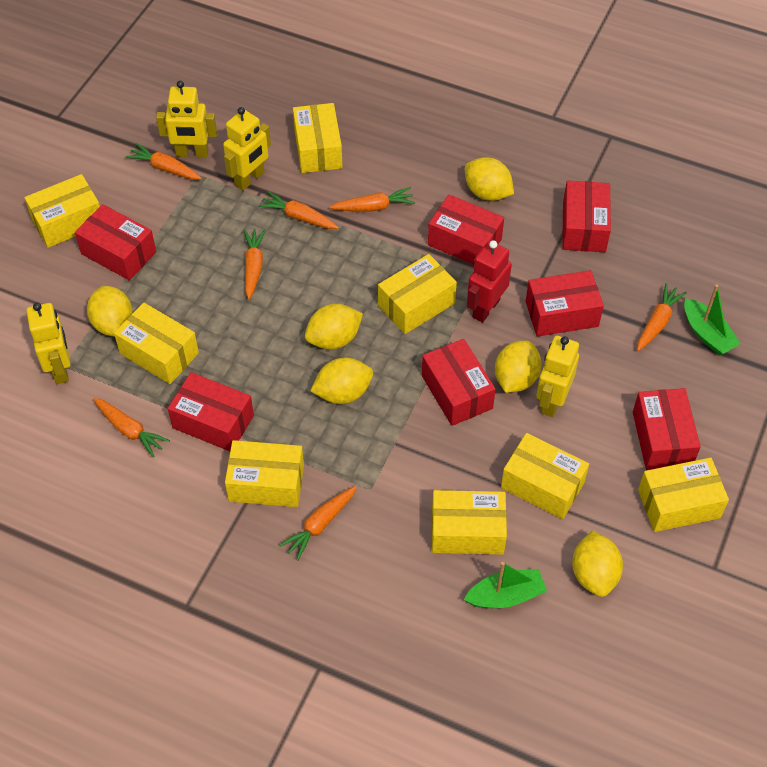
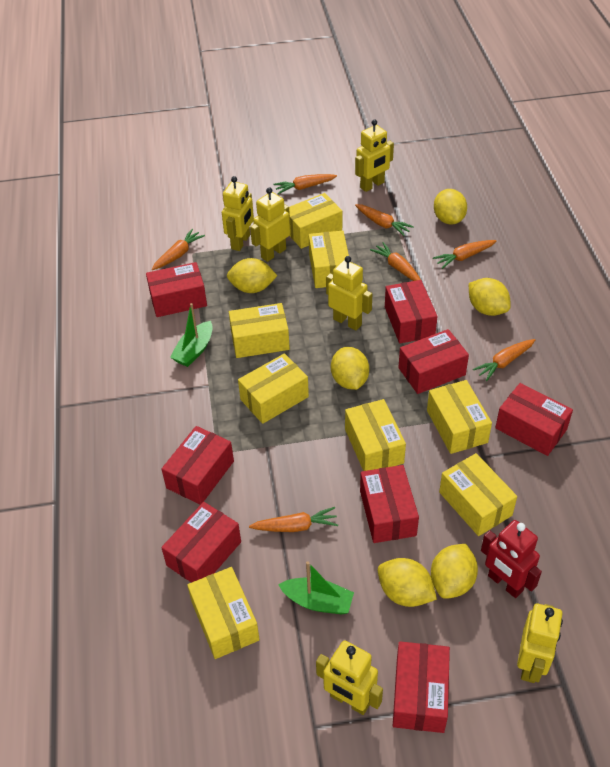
red box: [75,204,156,280] [168,372,254,451] [422,339,496,426] [428,194,504,265] [526,270,604,337] [562,181,611,252] [633,388,701,470] = 7 -> [146,262,207,317] [161,502,241,583] [162,426,234,505] [360,465,419,543] [385,280,438,343] [393,642,450,733] [398,329,469,394] [495,383,573,456] = 8
yellow robot: [27,303,71,384] [156,81,217,157] [223,107,271,190] [536,336,579,417] = 4 -> [222,176,254,251] [250,187,290,262] [316,640,383,715] [326,256,372,330] [355,119,394,192] [517,604,563,683] = 6

